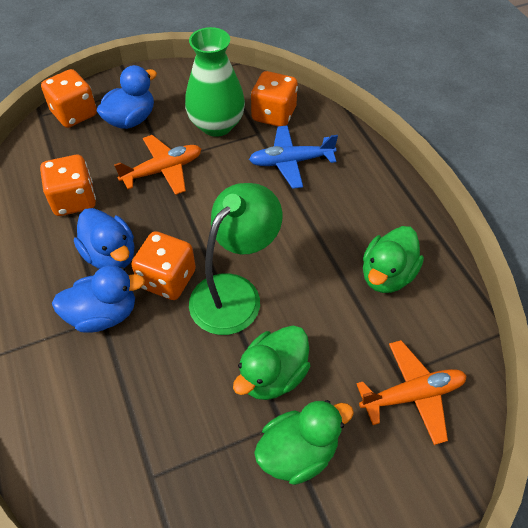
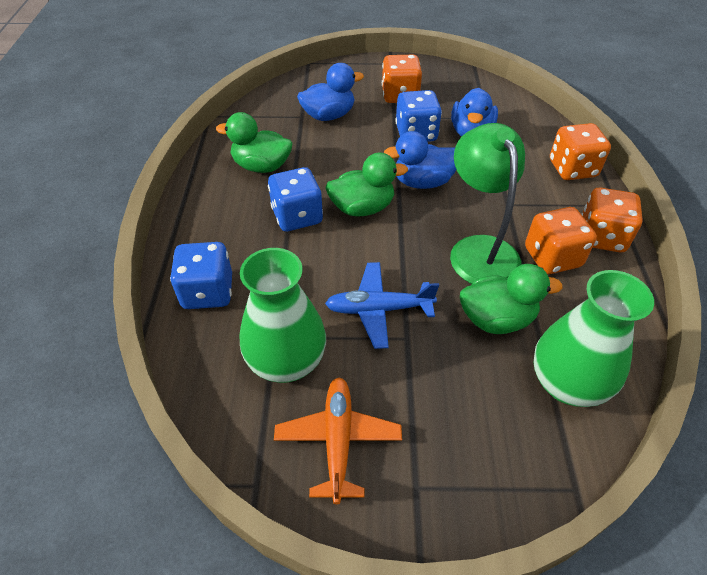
blue dice: none = 0 -> [170,242,232,309] [268,167,323,231] [395,90,442,142] = 3
green vase: [185,27,245,137] = 1 -> [239,248,326,383] [534,270,654,407] = 2
orange plane: [114,135,201,195] [356,340,467,445] = 2 -> [274,377,402,504] = 1

